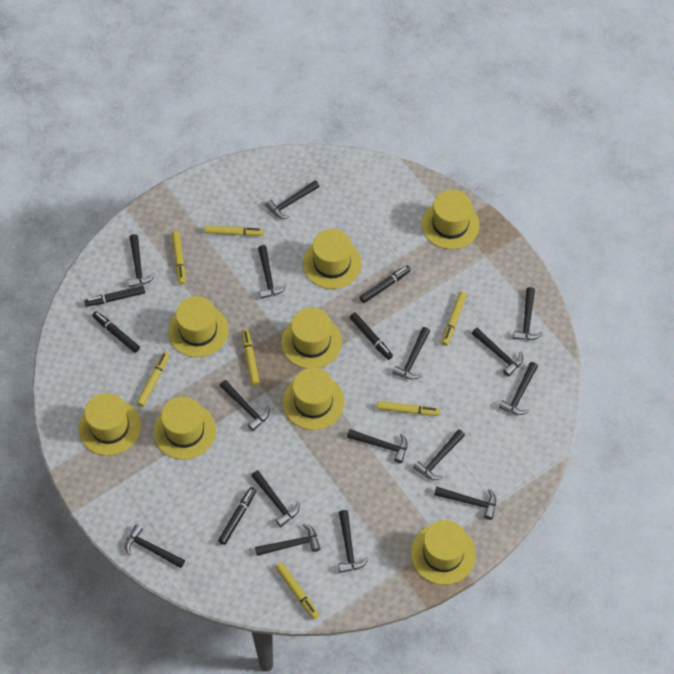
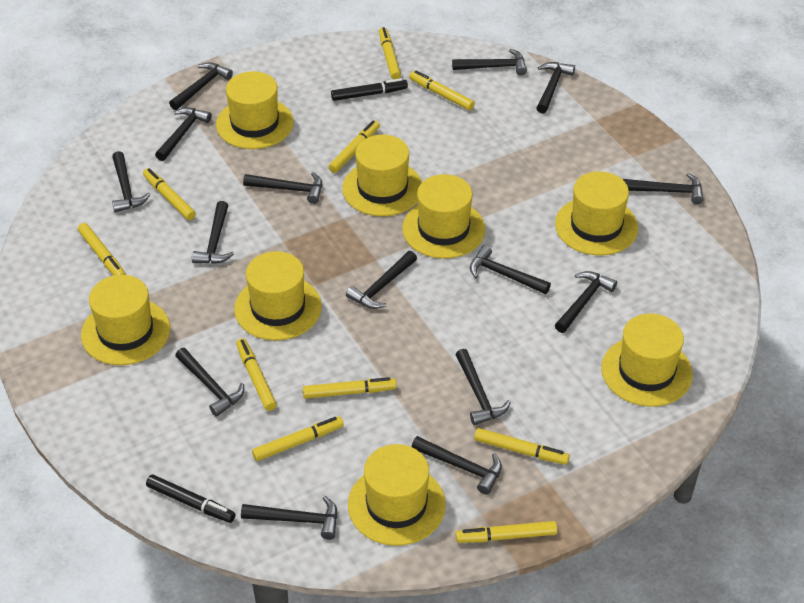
black marker: [84,286,145,307] [92,311,140,353] [218,487,256,545] [350,312,393,360] [360,266,411,303] = 5 -> [146,475,235,523] [331,78,408,101] = 2
yellow marker: [136,352,169,407] [172,231,186,285] [204,225,264,236] [241,329,260,386] [275,562,319,619] [377,401,440,416] [441,292,467,346] = 7 -> [78,223,126,275] [143,168,196,220] [236,338,277,411] [252,416,344,461] [303,377,397,399] [329,121,380,173] [379,27,401,79] [409,71,475,110] [456,521,557,543] [474,428,570,465] = 10

